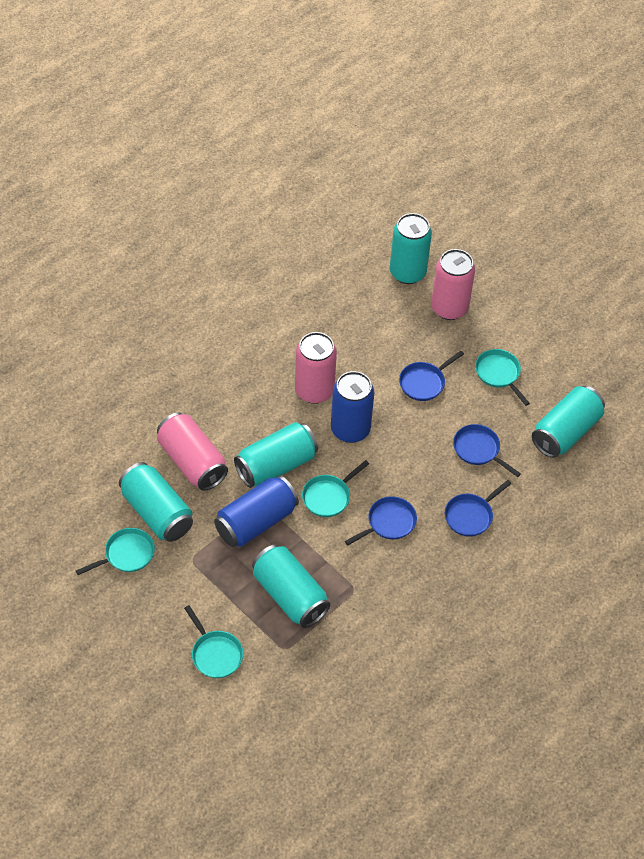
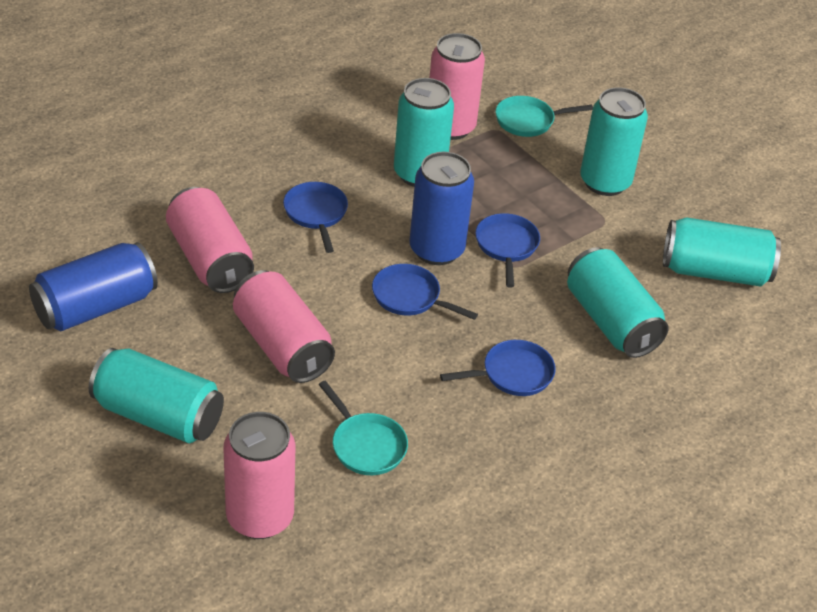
pink can: [157,413,228,491] [295,332,337,404] [431,249,475,320] = 3 -> [166,187,254,293] [223,412,295,539] [233,270,335,383] [429,33,485,140] = 4
turquoise pan: [76,528,155,575] [184,605,243,678] [302,460,369,517] [475,349,530,406] = 4 -> [318,381,408,475] [495,96,593,137] = 2

